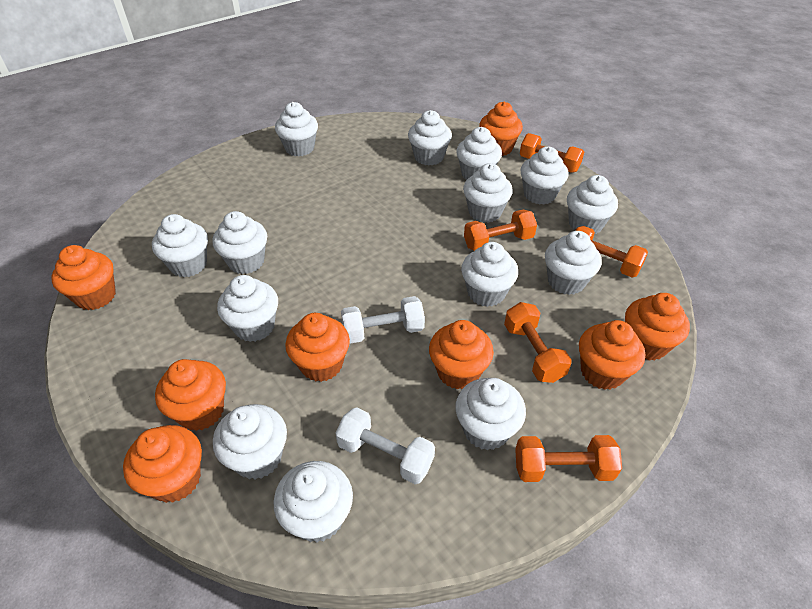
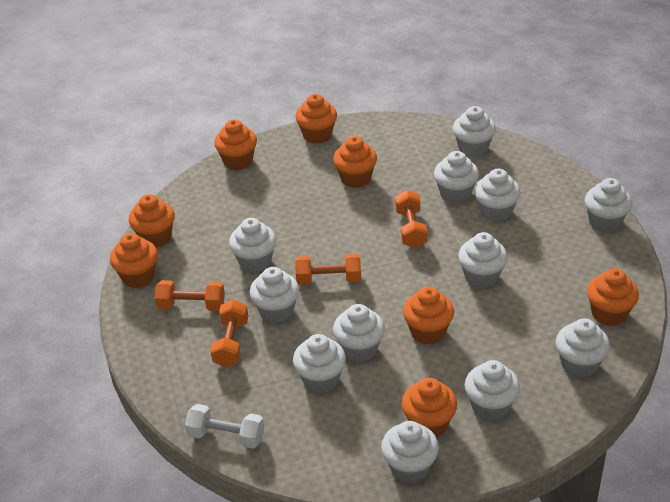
orange dumbbell: [464,210,537,251] [504,302,572,383] [515,435,622,482] [520,133,584,173] [575,226,648,277] = 5 -> [155,280,225,311] [210,300,248,367] [295,254,361,285] [395,190,427,248] = 4
white cupcake: [152,214,208,277] [212,211,267,274] [213,404,287,480] [217,275,278,342] [274,461,353,542] [275,102,318,157] [408,110,452,166] [455,378,526,450] [456,127,502,180] [461,242,518,307] [463,163,513,223] [520,147,569,204] [545,231,602,295] [567,175,618,234] = 14 -> [229,218,276,272] [250,267,299,323] [293,334,346,393] [333,304,385,362] [381,421,439,483] [434,151,479,204] [453,106,496,157] [458,232,508,288] [465,360,520,421] [474,169,521,222] [556,318,610,378] [585,178,632,232] = 12
white dumbbell: [335,407,435,484] [341,296,425,344] = 2 -> [185,404,264,449] = 1

